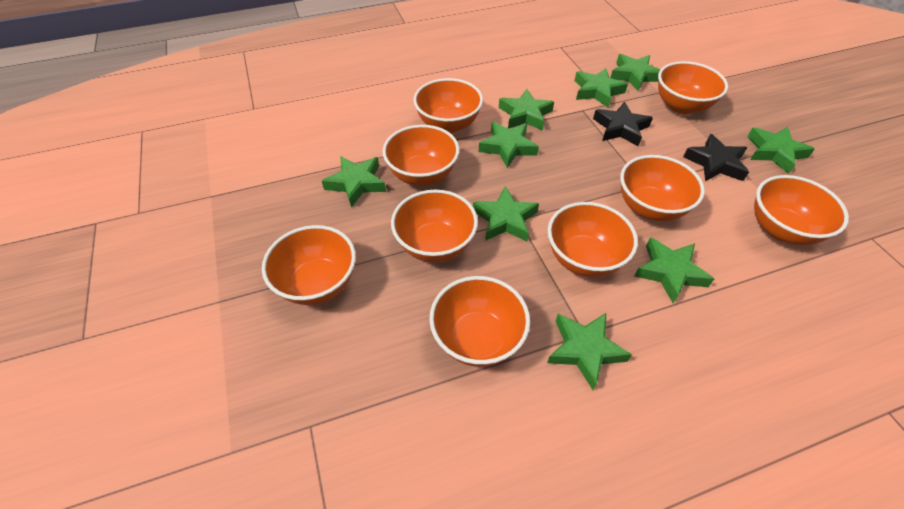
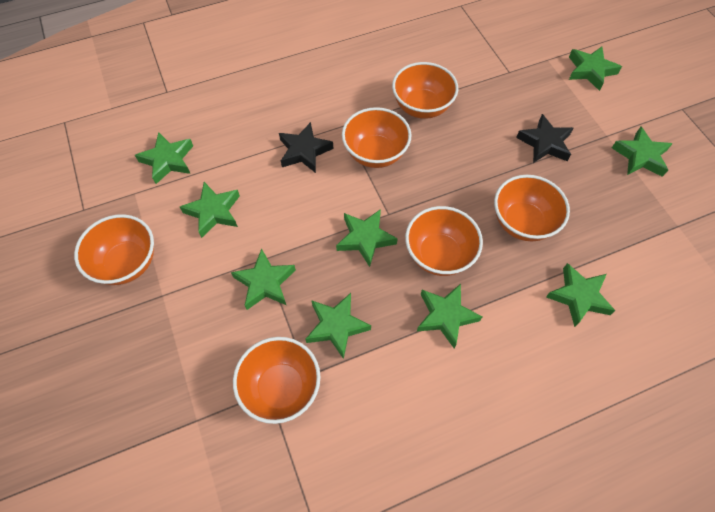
orange bowl: [262,225,356,305] [383,125,459,186] [391,190,478,262] [413,78,483,133] [429,276,530,367] [548,202,638,277] [620,155,705,221] [658,61,728,114] [754,175,849,245] = 9 -> [74,214,154,285] [233,337,321,424] [342,107,411,168] [392,62,458,119] [405,206,483,276] [494,175,570,241] = 6

